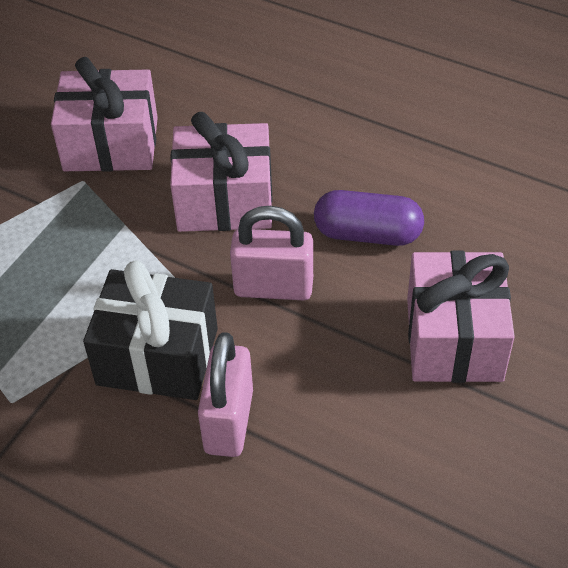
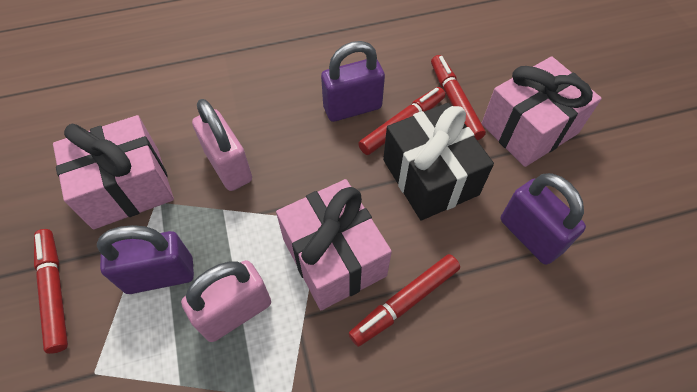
purple capsule: [314,190,424,246] = 1 -> none = 0
purple padlock: none = 0 -> [97,225,194,294] [321,41,385,122] [501,173,586,265] = 3
red marker: none = 0 -> [34,229,68,354] [349,254,460,347] [358,87,445,155] [431,55,486,140] = 4

